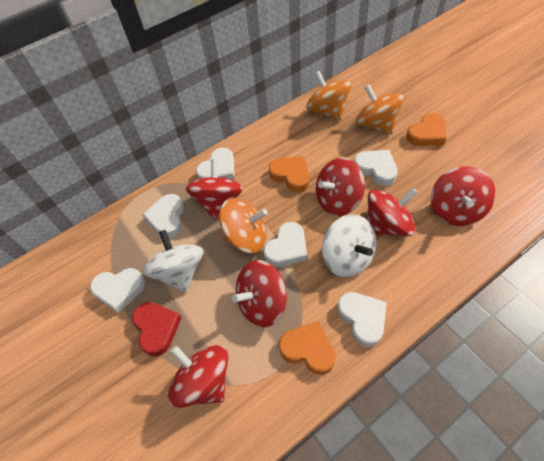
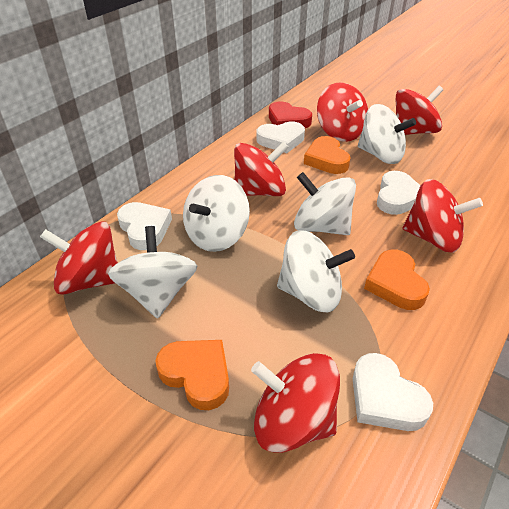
orange spinning top: [219,198,268,253] [306,71,352,121] [356,84,404,135] = 3 -> none = 0
white heart: [90,268,145,313] [142,194,184,238] [196,148,234,180] [263,222,307,267] [337,292,387,347] [354,150,398,186] = 6 -> [117,202,172,250] [256,122,305,153] [353,353,433,431] [377,171,420,215] = 4
white spinning top: [143,230,204,292] [322,214,377,277] = 2 -> [108,226,197,319] [183,175,250,252] [277,230,355,312] [294,172,356,235] [358,104,416,164] = 5

